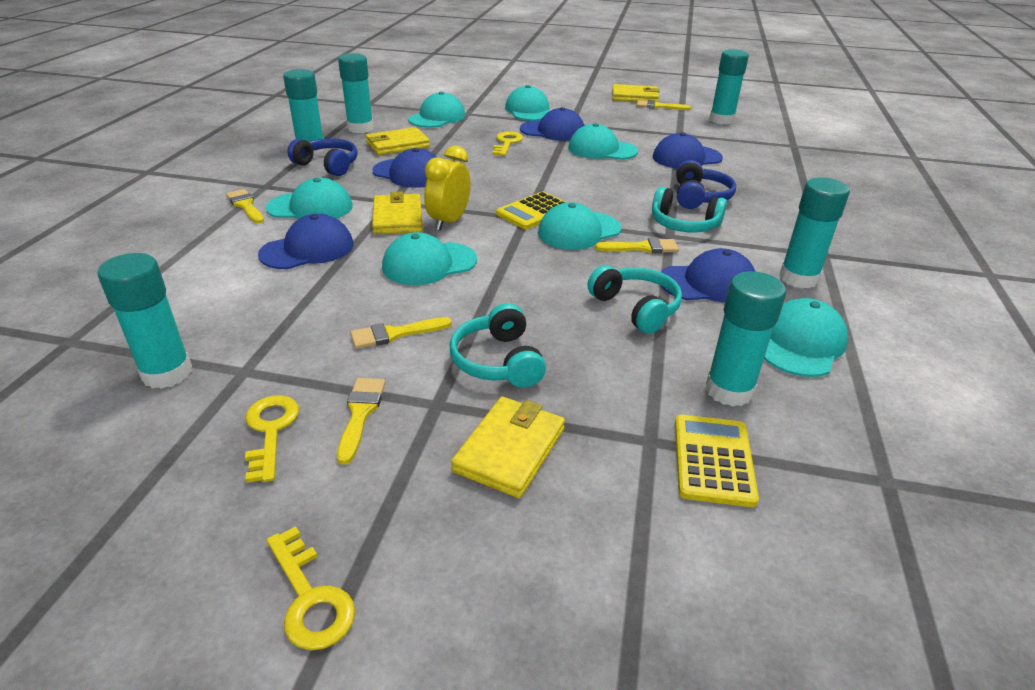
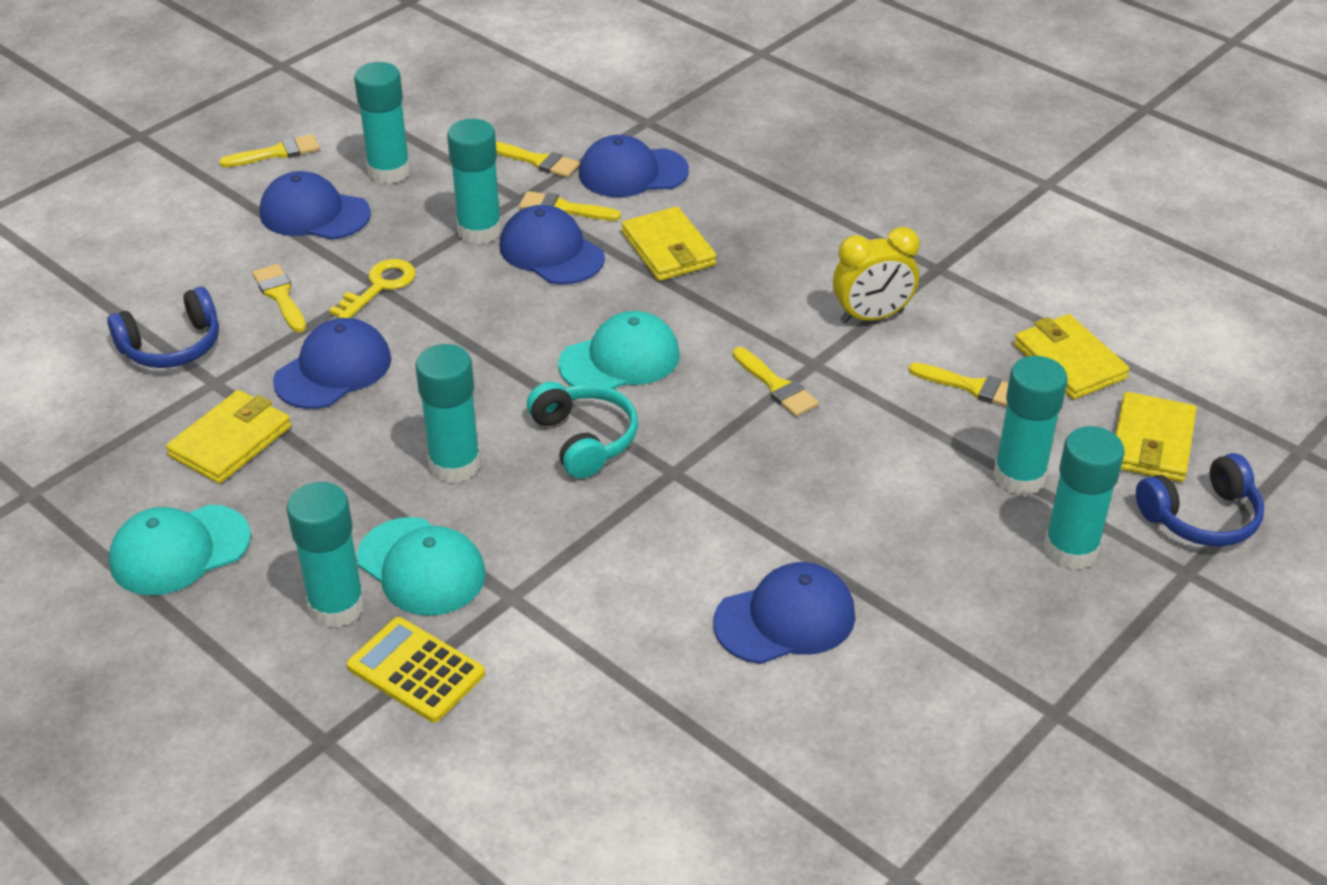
turquoise cap: [266,178,353,219] [382,232,477,285] [408,92,465,128] [505,85,549,121] [538,202,621,250] [568,123,638,160] [764,298,848,377] = 7 -> [109,505,251,595] [357,517,486,616] [558,311,680,389] = 3
turquoise headphones: [450,303,546,388] [587,265,682,334] [652,187,727,233] = 3 -> [527,382,638,478] = 1
yellow brush: [226,189,264,224] [337,378,386,464] [350,317,452,349] [595,238,679,253] [636,100,691,110] = 5 -> [219,134,320,167] [252,264,306,332] [496,141,580,178] [519,191,621,221] [733,347,819,417] [909,363,1008,406] = 6
yellow calculator: [496,192,567,229] [675,415,759,507] = 2 -> [347,617,485,722] = 1
yellow key: [245,395,299,483] [267,526,355,650] [492,131,523,156] = 3 -> [329,259,416,318] = 1

